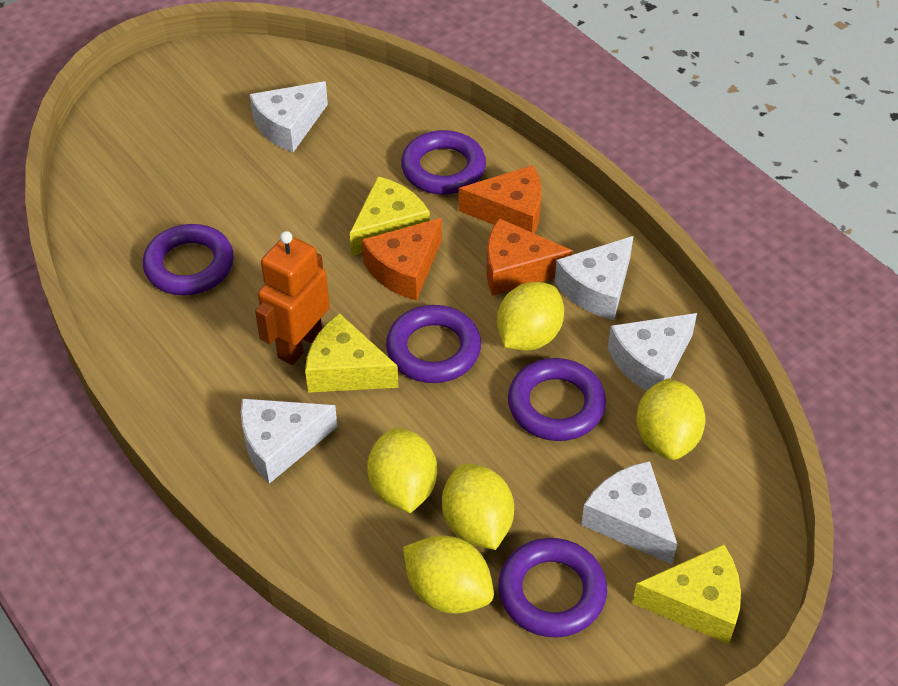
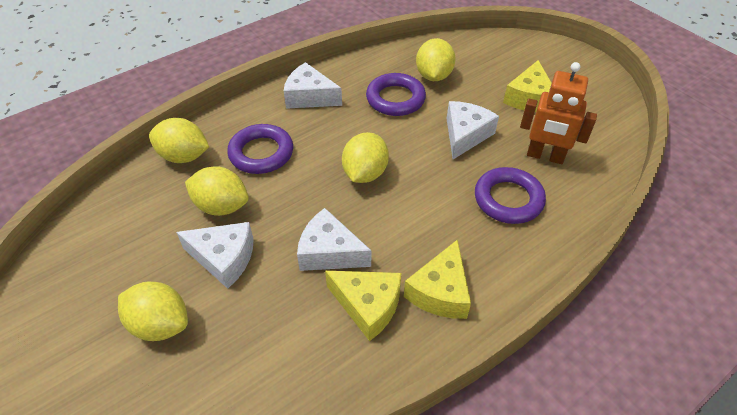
orange cheese: [362,218,442,300] [459,165,541,234] [486,218,573,296] = 3 -> none = 0
purple ring: [143,224,234,296] [386,305,481,383] [401,130,486,195] [498,538,607,637] [508,358,606,441] = 5 -> [227,124,293,174] [366,73,426,116] [475,167,546,224] = 3
white cheese: [241,399,338,484] [250,81,328,152] [554,236,633,320] [581,461,677,564] [608,313,697,391] = 5 -> [176,222,253,289] [284,62,342,109] [297,208,371,271] [447,101,499,159] = 4

